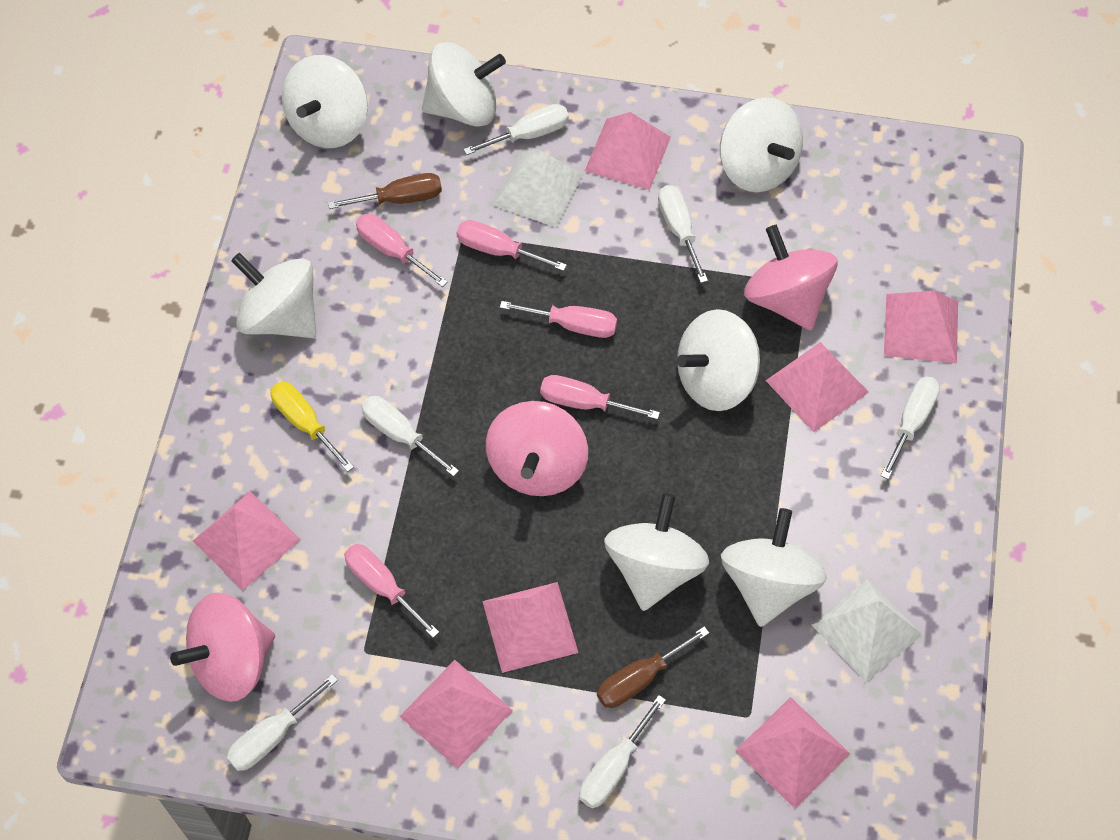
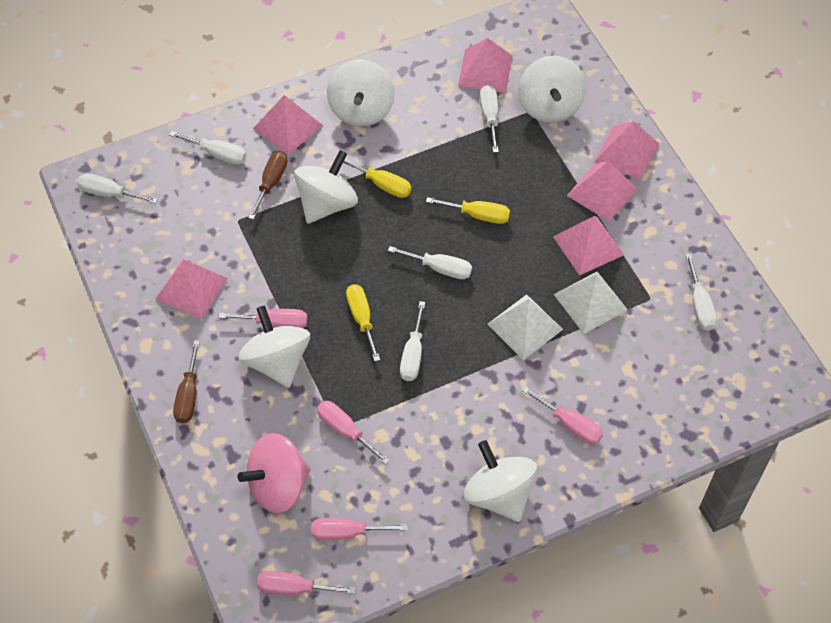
pink pyramid: [193,491,301,590] [399,660,513,769] [482,582,578,673] [585,112,671,190] [735,697,850,809] [766,342,869,432] [884,290,958,363] = 7 -> [155,259,228,319] [253,95,323,155] [458,38,512,92] [553,216,624,276] [567,161,637,221] [594,121,659,180] = 6
pink spinning top: [170,593,275,702] [486,401,588,496] [744,225,838,330] = 3 -> [238,433,311,513] = 1
white spinning top: [231,253,316,338] [282,55,368,148] [422,42,506,127] [604,493,709,611] [677,309,760,411] [720,97,803,192] [721,508,827,627] = 7 -> [238,305,310,388] [294,150,358,224] [327,59,395,127] [464,440,537,522] [518,56,586,123] = 5
yellow screwdriver: [271,382,354,472] = 1 -> [344,159,411,198] [346,284,380,362] [426,197,510,224] = 3

